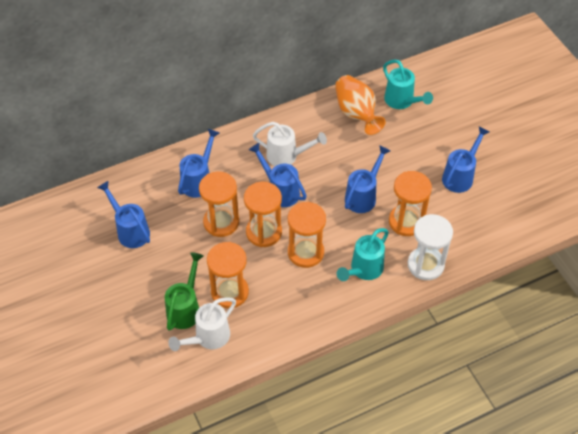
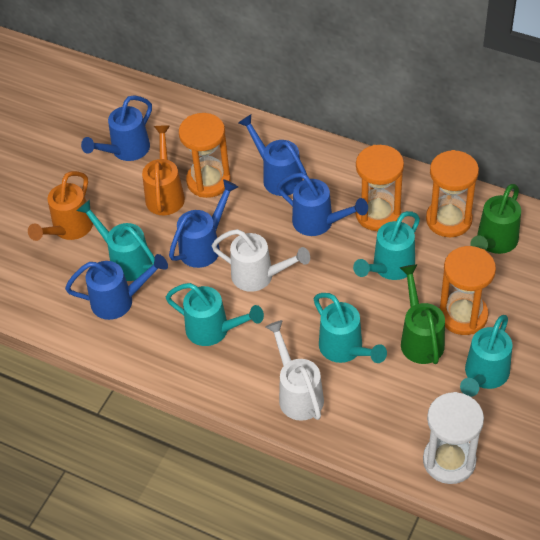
green watering can: [165,252,203,331] = 1 -> [400,264,445,364] [470,184,521,254] = 2
orange hourglass: [199,172,239,237] [207,242,249,308] [244,182,282,247] [288,202,326,268] [389,171,432,236] = 5 -> [179,113,231,198] [355,145,404,231] [426,150,479,237] [439,246,496,335] = 4
orange vase: [335,75,385,135] = 1 -> none = 0
orange watering can: none = 0 -> [28,171,93,241] [142,126,185,215] = 2
turquoise watering can: [337,228,389,281] [383,60,433,109] = 2 -> [77,200,155,281] [166,283,264,346] [314,293,387,363] [353,211,420,280] [460,315,512,397] = 5

